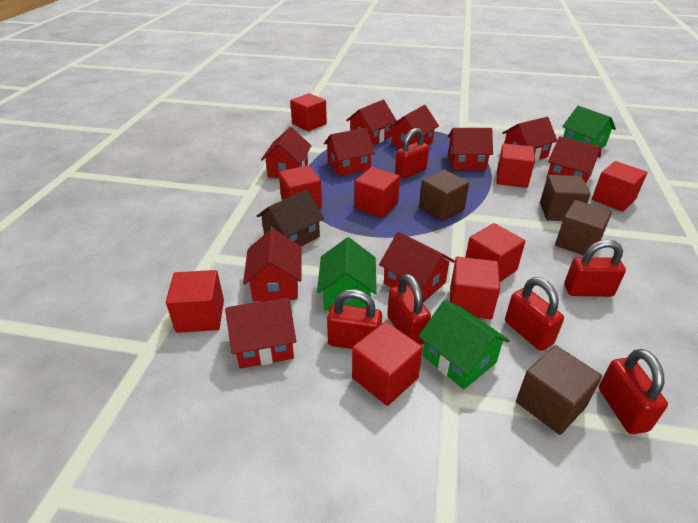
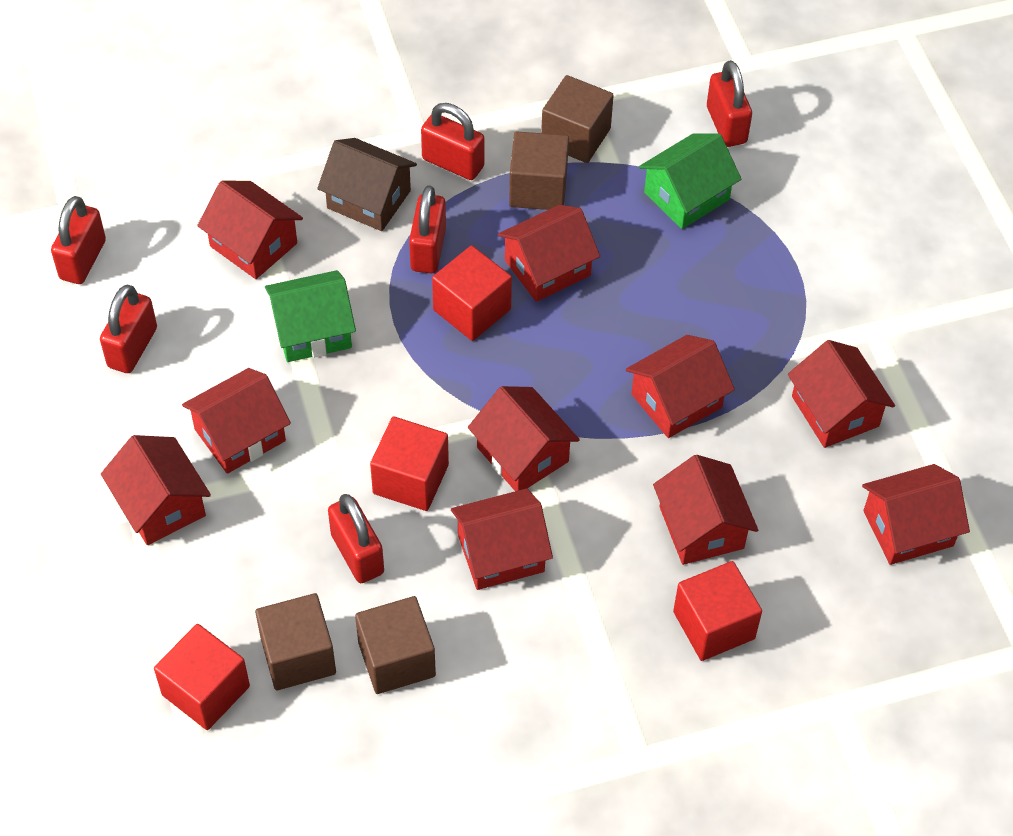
green house: [317,237,377,311] [418,300,510,389] [562,106,616,148] = 3 -> [265,270,356,362] [639,133,741,229] = 2
red cube: [166,270,224,333] [279,165,322,209] [290,93,327,131] [352,322,423,406] [354,167,400,218] [450,257,500,319] [466,223,525,282] [496,144,535,188] [592,161,647,212] = 9 -> [154,624,250,730] [370,416,449,511] [432,245,512,341] [673,561,762,661] = 4

